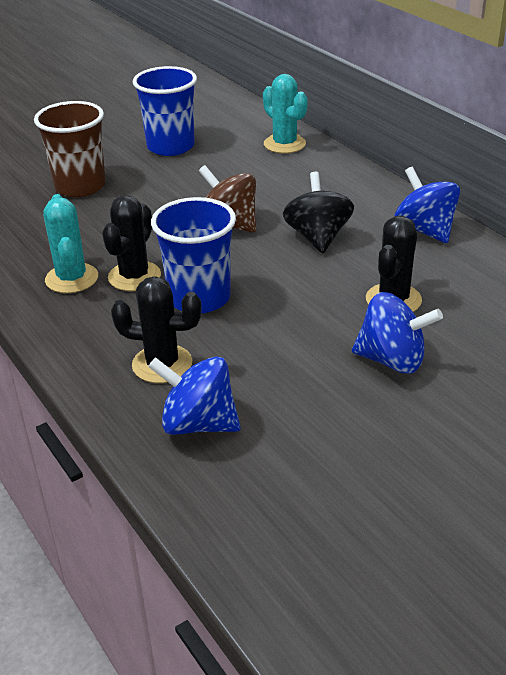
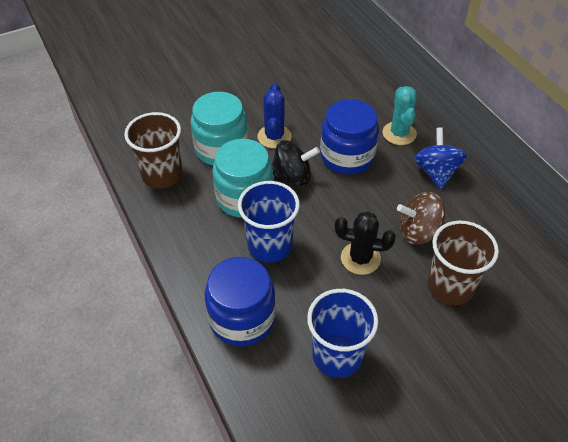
black cactus: [102,195,161,291] [111,276,202,383] [366,216,422,312] = 3 -> [335,212,396,275] = 1
blue cactus: none = 0 -> [257,83,292,149] = 1
blue jar: none = 0 -> [205,257,276,346] [320,99,379,174] = 2
blue spinning top: [148,356,241,435] [352,292,443,374] [394,167,460,243] = 3 -> [414,127,467,189] = 1
brown cup: [34,101,106,197] = 1 -> [124,112,182,189] [427,221,499,305] = 2
turquoise cactus: [43,194,98,293] [263,74,308,153] = 2 -> [383,86,417,145] = 1
turquoise jar: none = 0 -> [191,92,248,166] [212,139,273,218] = 2

